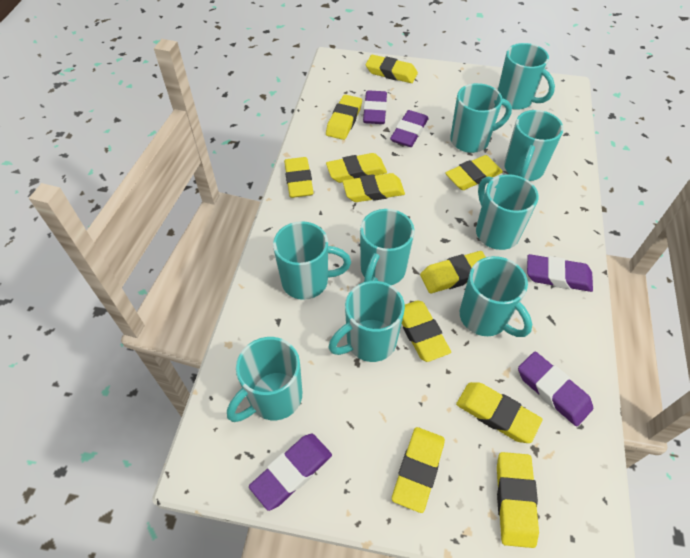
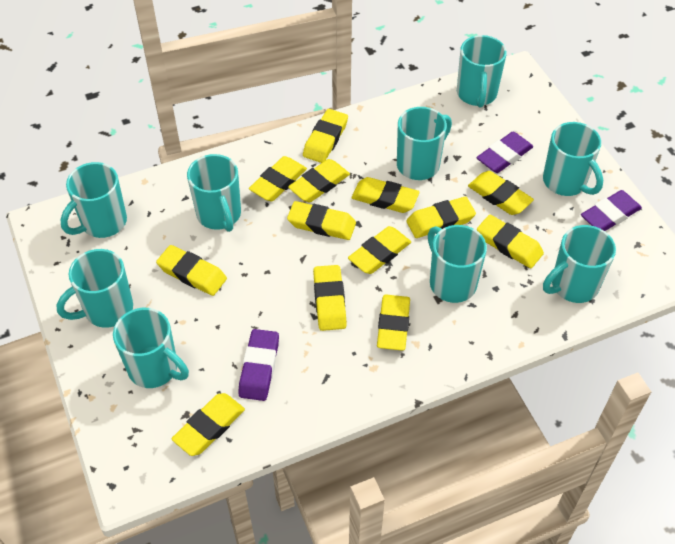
purple eraser: [249,434,332,511] [363,90,387,124] [390,110,429,147] [518,352,593,427] [527,254,593,292] = 5 -> [238,329,279,401] [477,132,533,173] [581,190,642,231] = 3
yellow eraser: [284,157,314,198] [326,95,362,140] [326,153,387,183] [343,173,405,202] [366,55,418,83] [392,427,445,513] [402,301,451,362] [420,251,486,293] [445,155,503,190] [456,382,543,443] [497,452,539,548] = 11 -> [156,245,227,296] [172,393,245,456] [249,156,307,201] [287,201,356,240] [288,159,350,202] [303,109,348,163] [313,265,347,331] [348,226,411,274] [352,177,420,213] [377,295,410,351] [406,197,476,238] [468,171,534,215] [477,215,544,268] = 13

